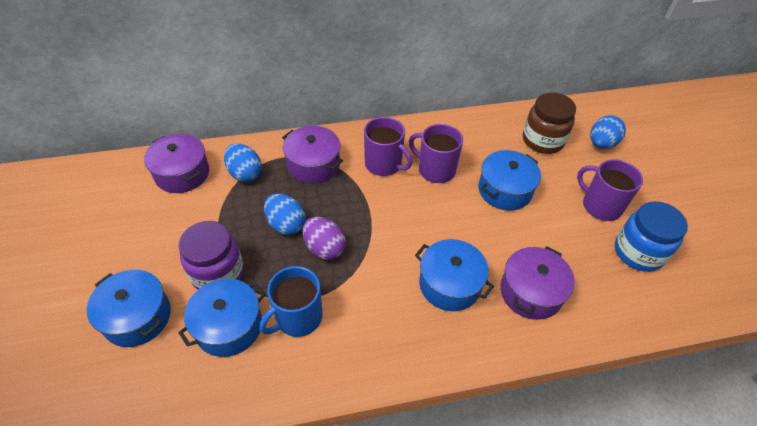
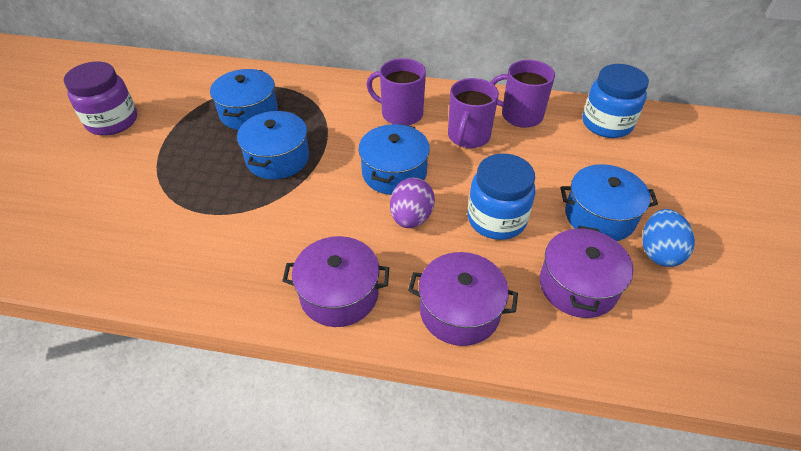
blue egg: [224,143,262,182] [264,194,306,235] [590,115,626,149] = 3 -> [642,209,695,267] = 1
blue jar: [615,201,688,272] = 1 -> [467,153,535,240] [583,64,649,138] = 2
blue mug: [260,266,323,337] = 1 -> none = 0
brown jar: [523,92,576,154] = 1 -> none = 0

